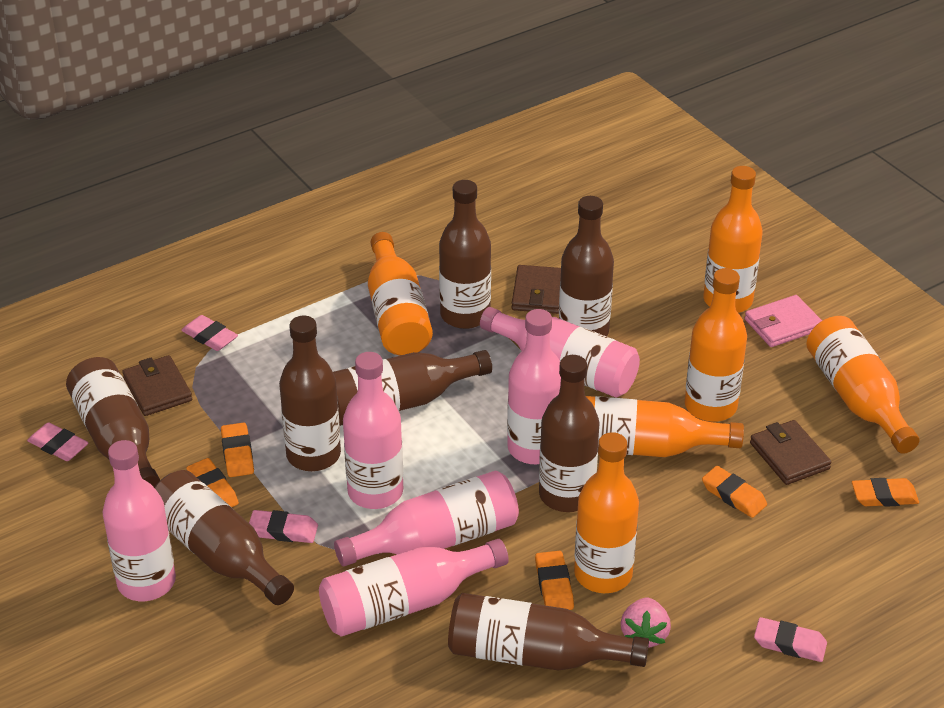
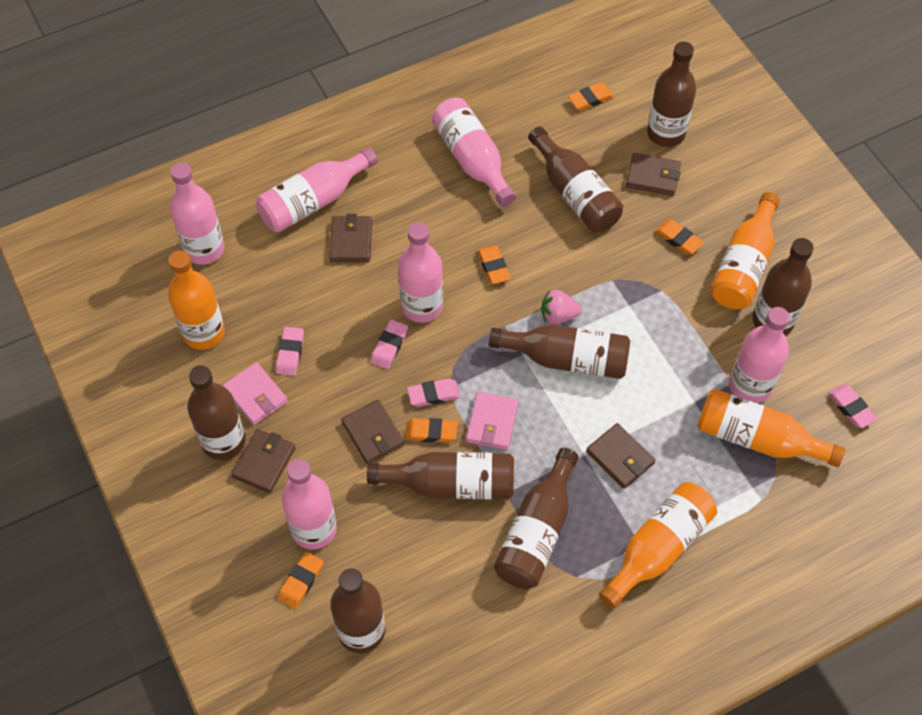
brown wallet: [122,355,192,416] [511,265,561,314] [750,420,831,485] = 3 -> [231,429,296,493] [329,214,372,262] [341,400,404,464] [586,423,655,489] [626,153,681,196] = 5
orange bottle: [368,232,433,356] [574,432,639,593] [586,396,744,457] [685,268,747,422] [703,166,763,313] [806,316,920,454] = 6 -> [168,250,225,350] [599,482,717,609] [697,389,845,467] [710,192,780,309] = 4
pink wallet: [745,295,822,347] = 1 -> [223,362,288,425] [466,392,519,450] = 2

